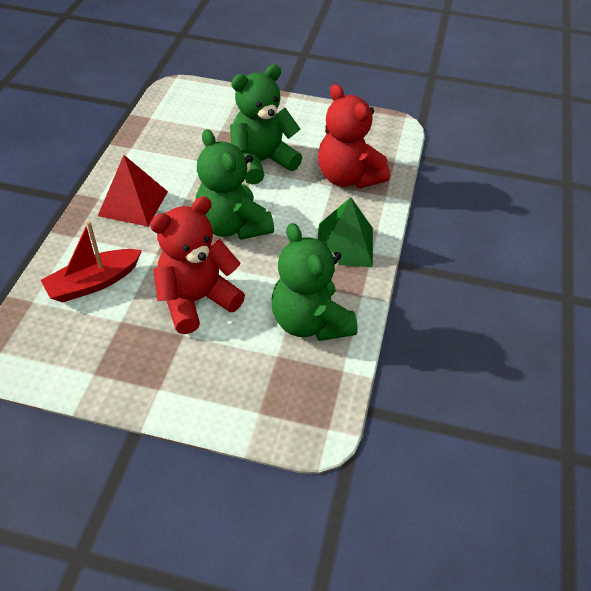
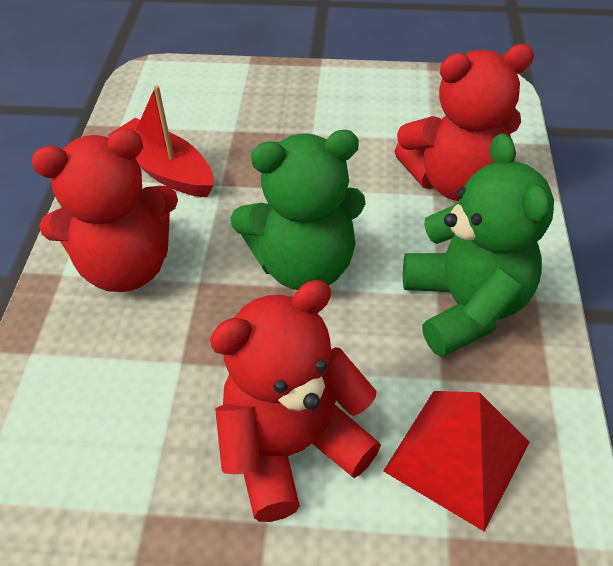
green pyramid: [318,197,373,267] = 1 -> none = 0
green teddy bear: [196,129,274,240] [230,64,302,185] [272,223,358,341] = 3 -> [230,130,366,290] [403,133,554,357] = 2
red teddy bear: [150,196,245,334] [318,84,390,189] = 2 -> [31,128,178,292] [210,280,381,522] [394,44,534,201] = 3

